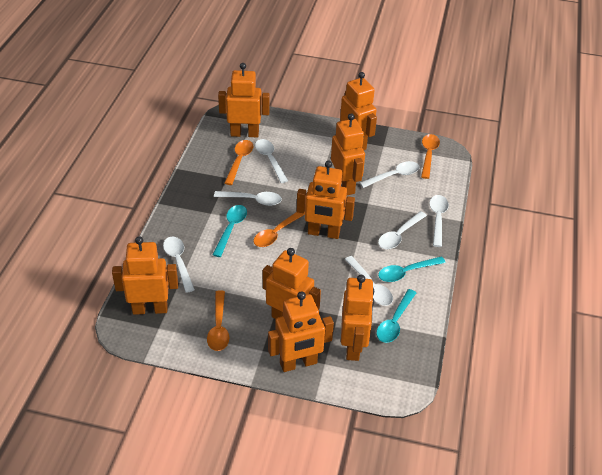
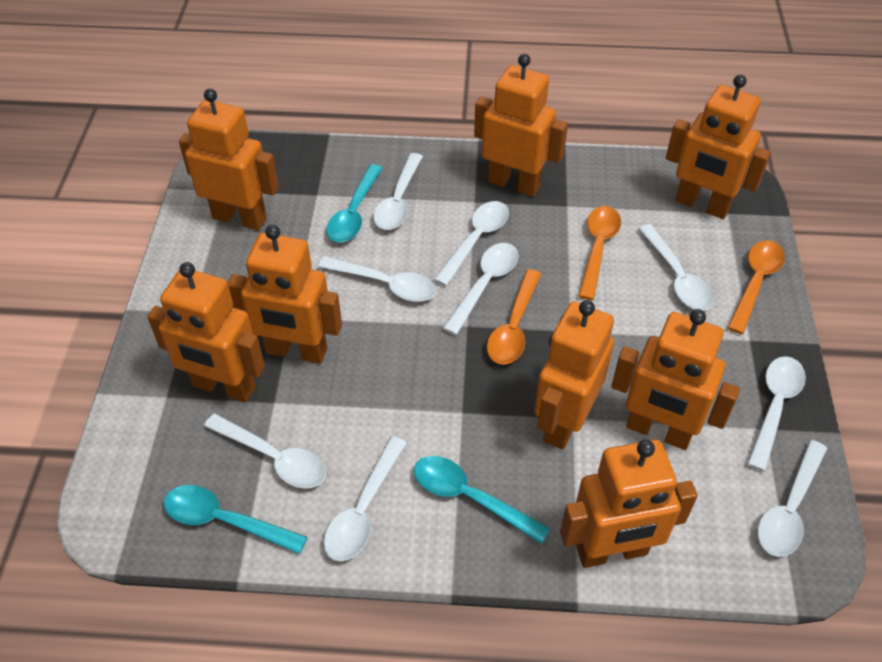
orange spoon: [207,290,229,351] [225,140,253,185] [254,212,305,247] [421,134,440,179] = 4 -> [487,269,541,365] [578,206,621,300] [728,240,785,334] = 3
white spoon: [163,237,195,293] [214,191,282,206] [255,139,288,183] [345,256,393,306] [360,161,420,188] [378,211,427,249] [429,195,449,247] = 7 -> [204,414,326,488] [318,256,436,302] [324,436,407,561] [373,153,423,230] [434,201,509,286] [443,243,519,335] [638,224,714,310] [747,356,806,471] [758,440,827,557] = 9

